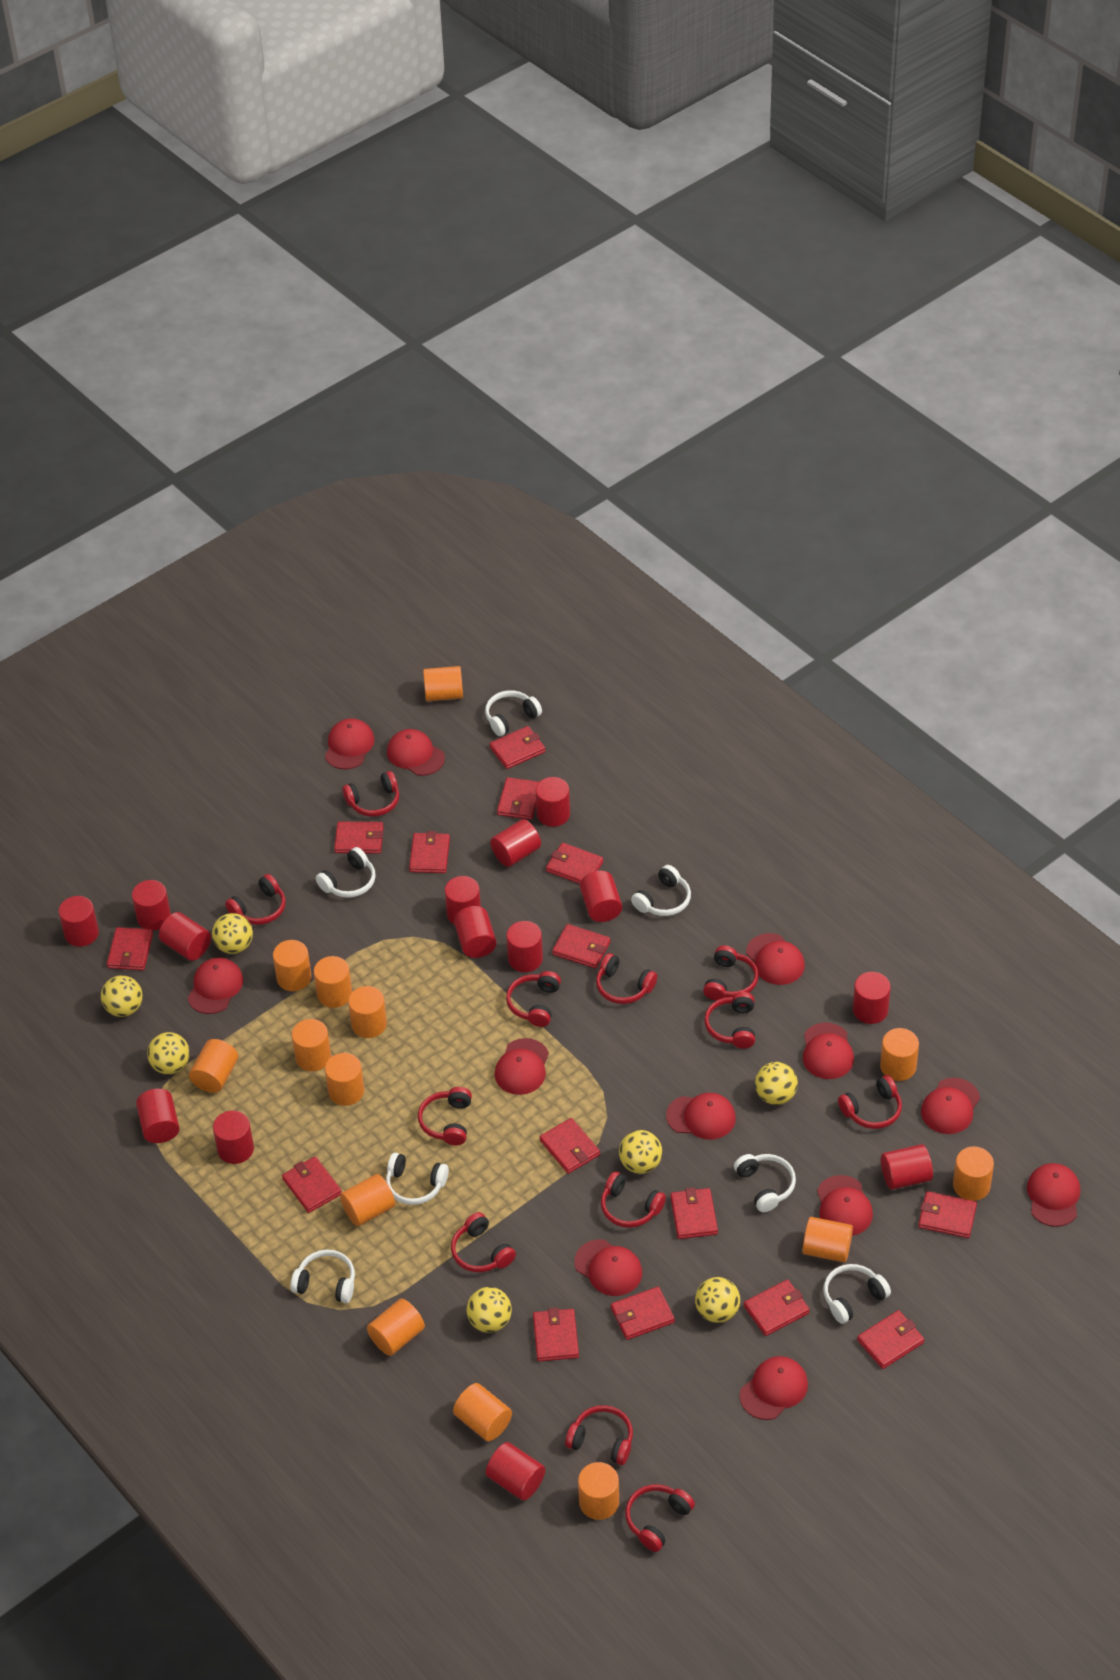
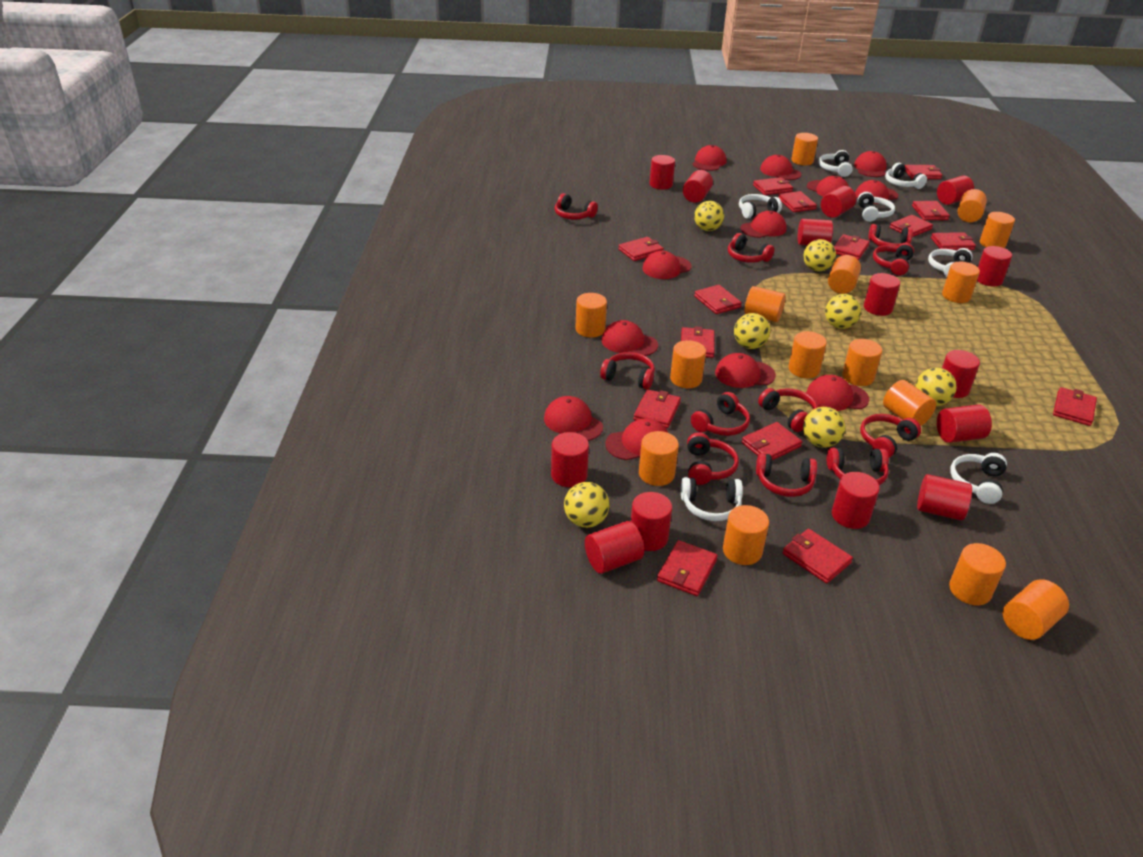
orange cylinder: [189,1039,238,1093] [273,940,312,991] [292,1019,331,1071] [314,956,352,1008] [325,1053,364,1106] [340,1174,395,1226] [348,986,387,1038] [367,1299,425,1356] [423,666,463,701] [453,1383,512,1441] [578,1462,619,1520] [803,1217,853,1262] [880,1028,919,1081] [953,1146,994,1201] = 14 -> [575,293,607,338] [639,431,679,486] [670,340,706,388] [723,505,769,565] [744,286,786,322] [788,331,827,378] [791,133,818,165] [828,255,861,294] [842,339,882,386] [883,380,936,426] [942,262,980,303] [949,543,1006,605] [958,189,987,222] [980,212,1015,248] [1003,579,1069,640] = 15
red headphones: [225,874,286,925] [343,771,399,817] [418,1087,472,1145] [451,1212,516,1272] [506,971,561,1027] [565,1405,633,1465] [596,953,657,1004] [601,1171,666,1228] [625,1484,695,1552] [703,945,759,1001] [704,992,755,1049] [838,1075,902,1129] = 12 -> [555,193,598,220] [600,352,655,389] [687,432,739,485] [691,392,750,436] [728,233,774,263] [756,453,817,497] [758,388,818,432] [827,447,889,485] [860,414,921,458] [868,224,913,246] [873,243,914,276] = 11

